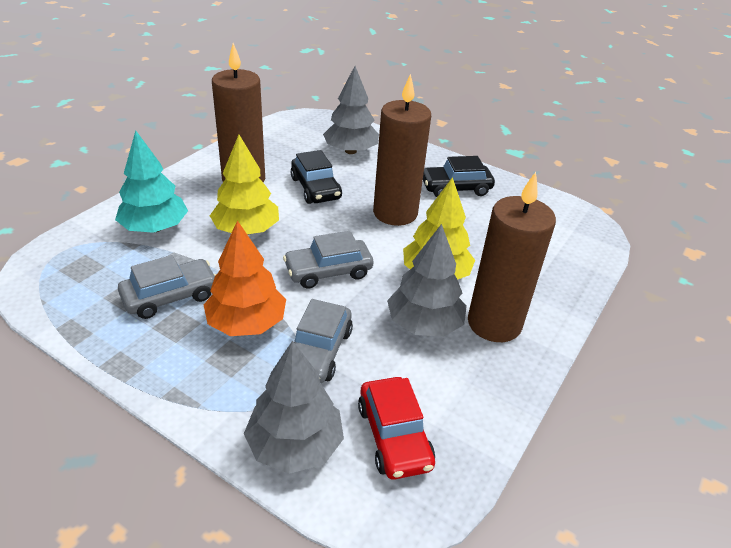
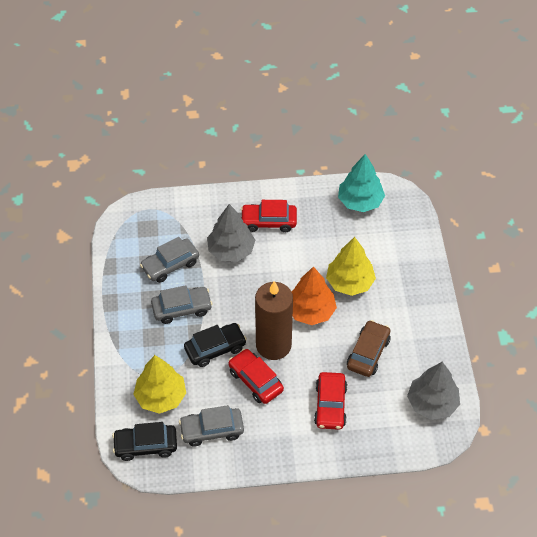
brown candle: [212,43,265,183] [373,74,431,226] [468,172,556,342] = 3 -> [255,281,293,360] = 1
brown car: none = 0 -> [347,320,390,377] = 1
grey tree: [244,340,344,474] [323,66,379,154] [387,224,467,337] = 3 -> [207,204,255,262] [407,362,460,420] = 2
red car: [358,377,435,480] = 1 -> [228,349,284,404] [241,200,297,232] [314,372,347,430] = 3

